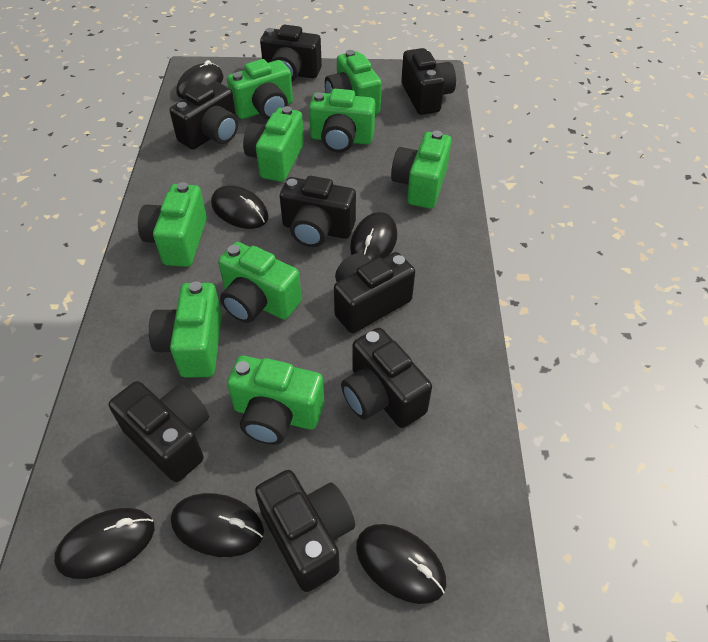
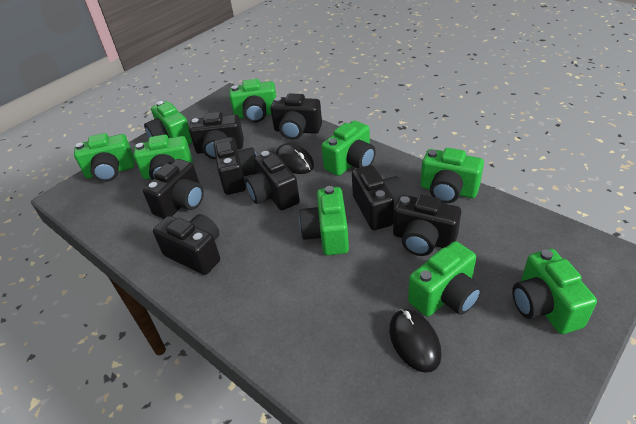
black mouse: [54,508,155,579] [171,493,264,557] [176,60,224,99] [211,185,269,229] [350,212,397,261] [356,524,446,604] = 6 -> [275,143,314,174] [389,309,442,373] = 2

